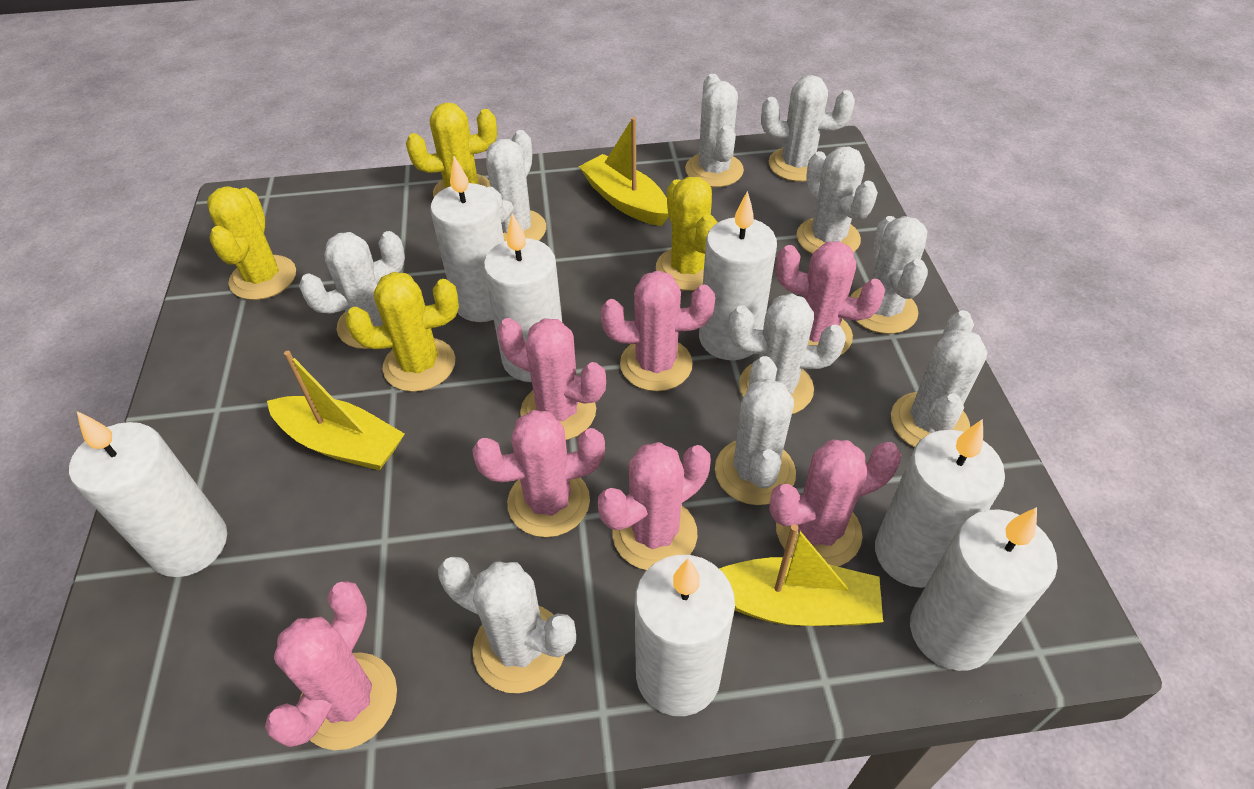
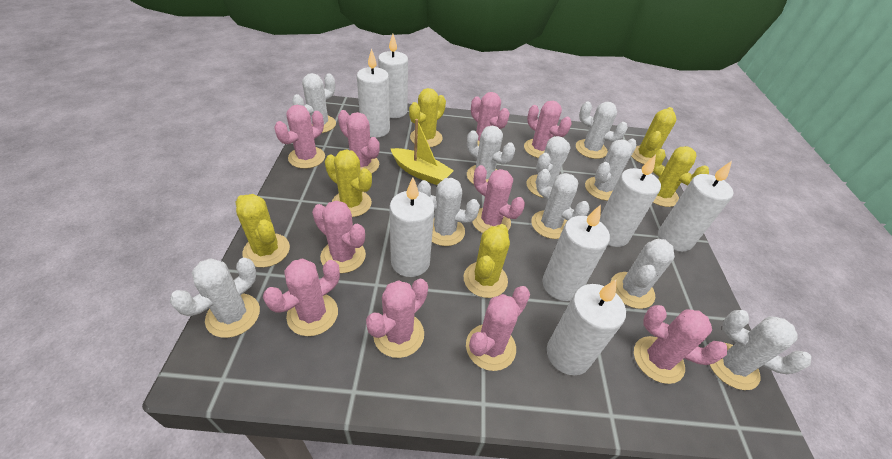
pink cactus: [265,581,397,750] [472,410,605,537] [497,318,606,440] [598,442,711,570] [601,270,715,391] [769,440,901,567] [776,241,885,355] = 7 -> [263,258,340,336] [274,105,325,169] [312,200,366,273] [338,110,380,174] [366,279,428,358] [466,286,530,371] [471,92,510,146] [472,165,525,233] [524,101,572,158] [634,305,727,384] = 10
yellow boat: [267,351,405,471] [579,117,669,226] [719,524,883,626] = 3 -> [391,119,454,185] = 1
yellow cactus: [207,186,296,300] [345,272,459,392] [406,103,497,197] [656,177,718,291] = 4 -> [236,194,290,268] [325,149,372,217] [409,88,446,147] [464,224,510,298] [631,107,677,165] [652,146,709,207] = 6

